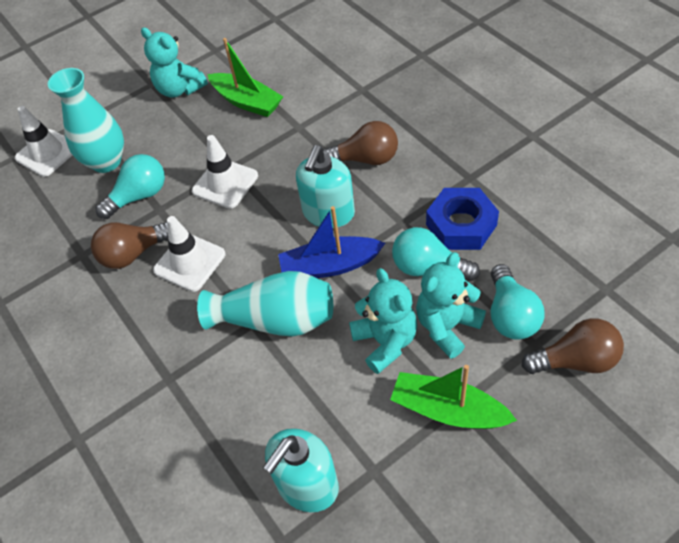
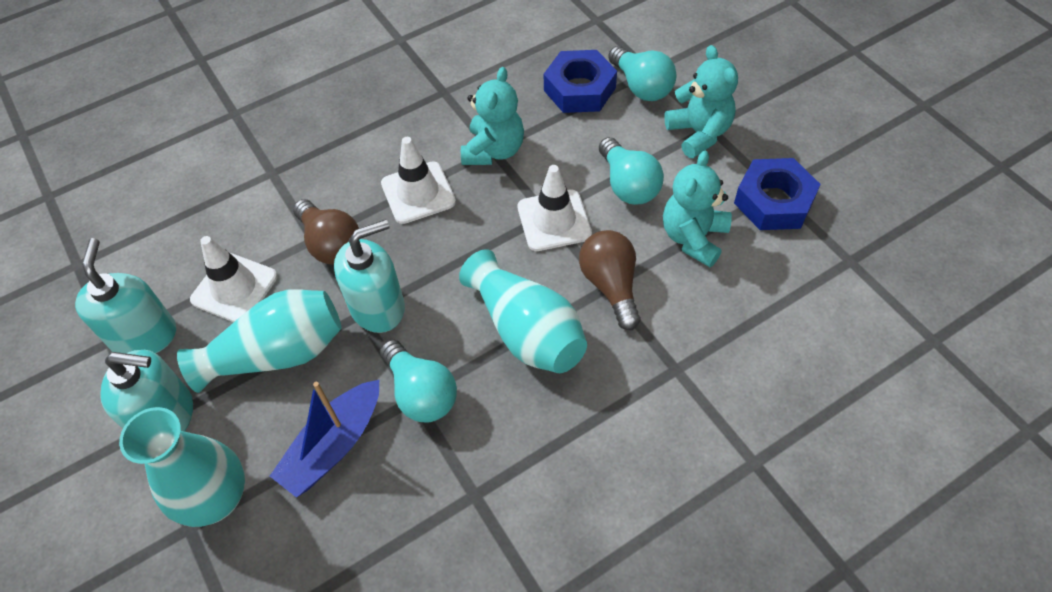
blue nut: [426,188,499,250] = 1 -> [544,50,617,113] [734,158,821,230] = 2
brown light bulb: [91,222,168,269] [323,121,398,165] [522,318,624,374] = 3 -> [293,199,359,265] [579,230,640,330] = 2
green boat: [207,38,283,117] [390,365,517,429] = 2 -> none = 0
turquoise soap dispenser: [263,428,339,512] [296,145,355,228] = 2 -> [75,238,176,353] [100,350,193,432] [334,219,405,333] = 3
turquoise vase: [48,68,124,173] [197,271,333,336] = 2 -> [119,407,245,527] [177,289,341,393] [459,249,587,373] = 3

